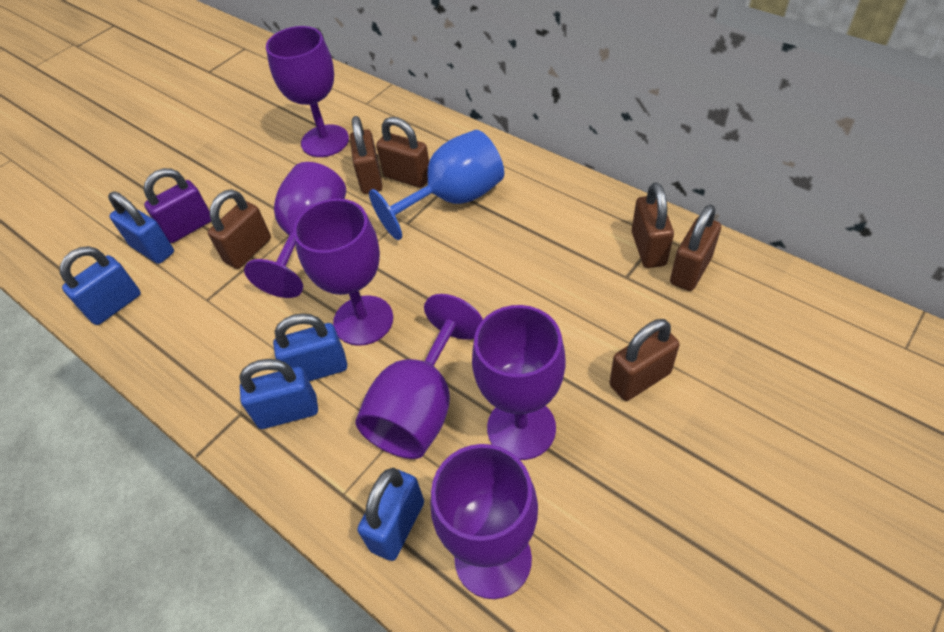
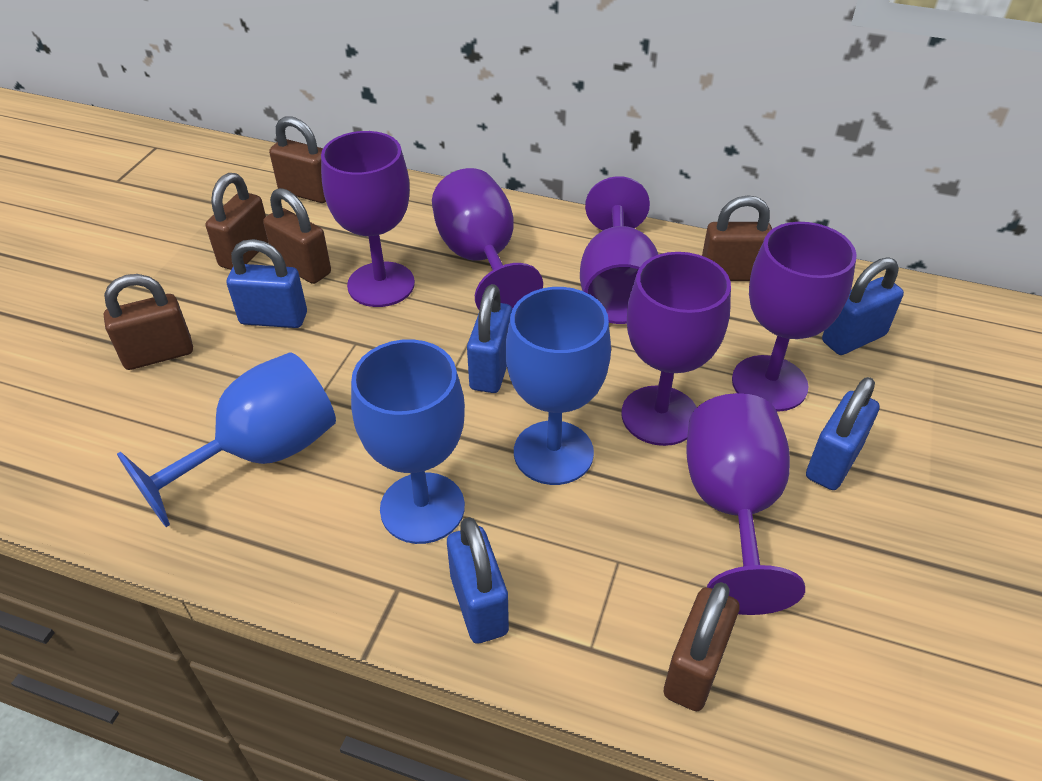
blue goblet: [369,130,504,240] = 1 -> [117,352,336,527] [351,339,465,544] [506,287,611,485] = 3
purple padlock: [144,168,211,243] = 1 -> none = 0

